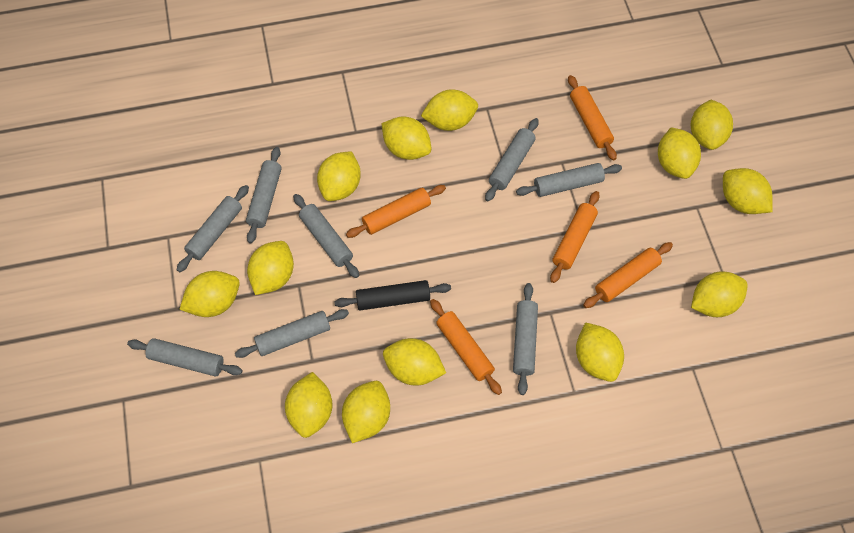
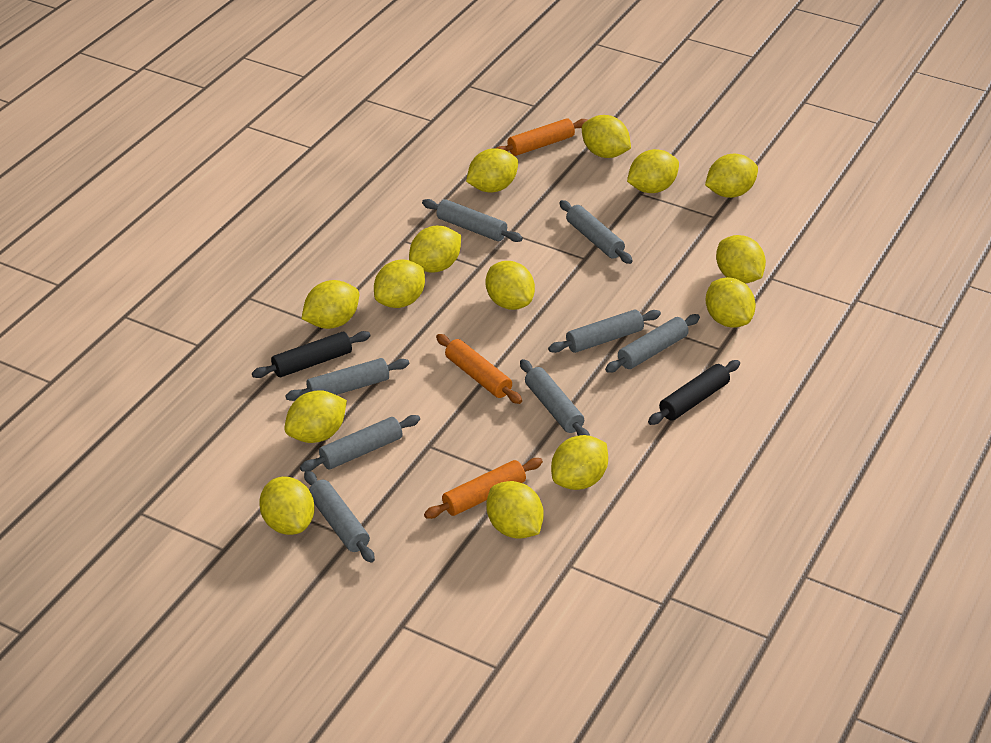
black rolling pin: [334,280,451,310] = 1 -> [252,331,371,378] [648,360,740,425] = 2
orange rolling pin: [346,185,446,238] [430,299,502,395] [550,191,600,283] [568,75,617,161] [583,242,673,308] = 5 -> [424,458,543,519] [436,334,522,404] [496,118,587,156] = 3
yellow lemon: [179,271,240,317] [247,241,294,295] [285,372,333,438] [317,151,361,201] [342,381,390,443] [381,116,431,160] [383,338,446,385] [421,89,478,131] [576,322,624,382] [658,127,701,179] [691,100,733,150] [691,271,748,317] [723,168,773,214] = 13 -> [259,477,315,535] [284,390,347,443] [301,280,359,329] [374,260,425,308] [409,226,461,273] [466,148,518,193] [486,261,535,310] [486,481,544,539] [551,435,608,490] [582,115,631,158] [627,149,679,193] [705,154,758,198] [705,277,756,328] [716,235,766,283] = 14

